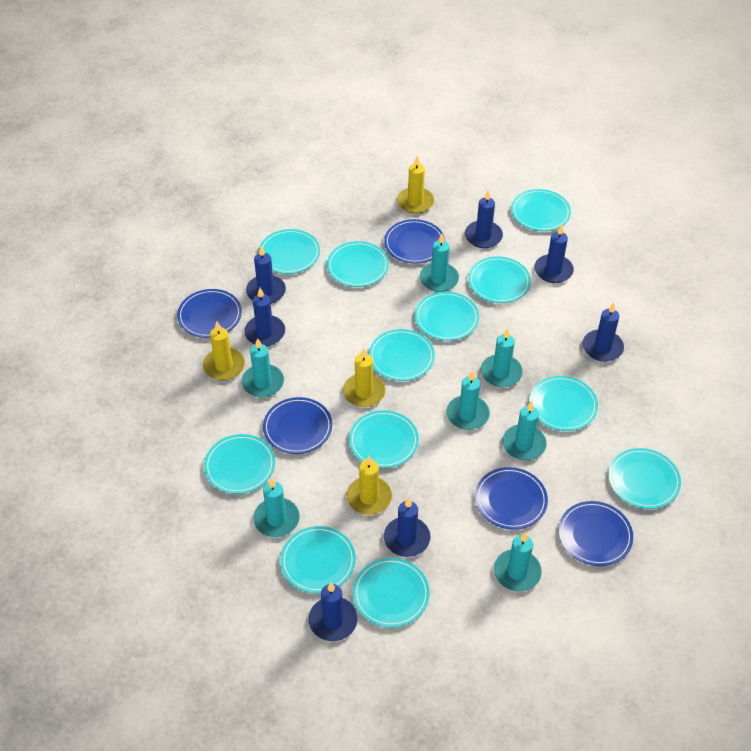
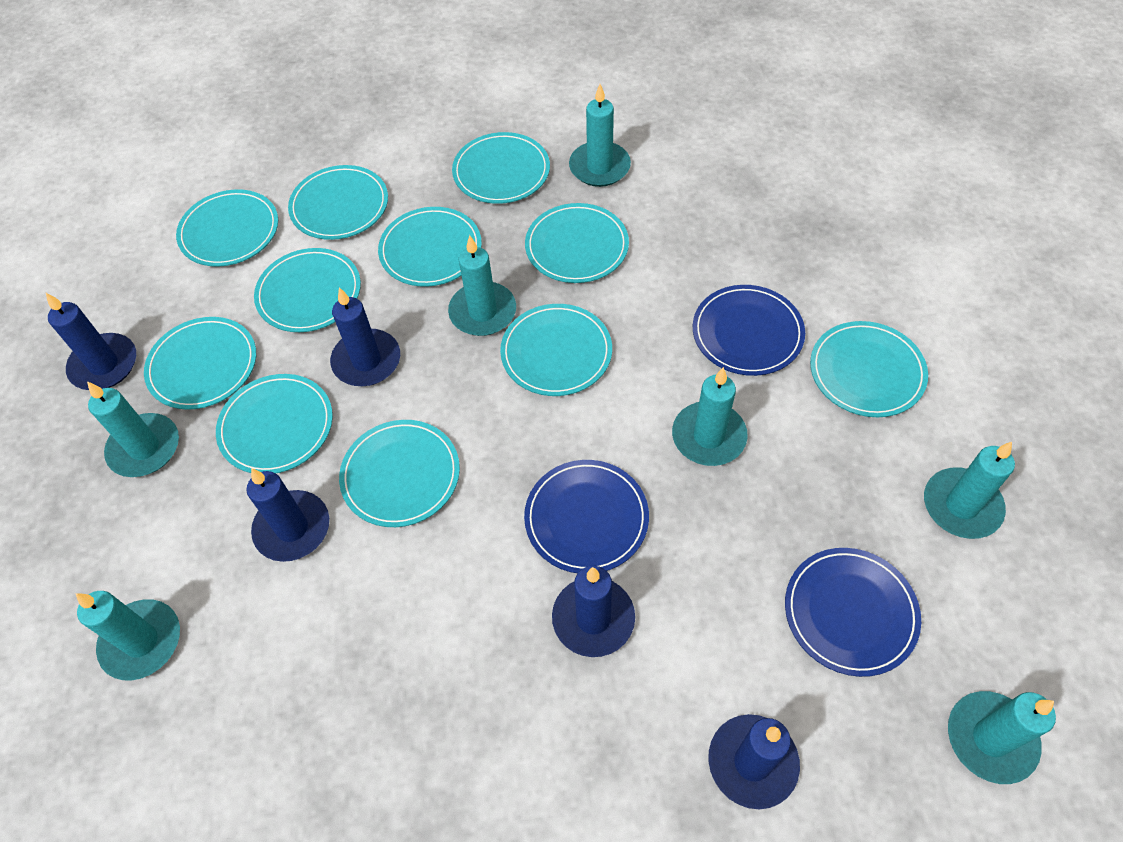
blue candle: [244,288,285,346] [246,246,286,304] [309,582,358,641] [384,498,431,557] [465,190,503,248] [534,224,574,283] [583,302,624,362] = 7 -> [46,293,136,390] [247,468,329,562] [330,287,400,386] [552,566,635,657] [708,714,800,809] = 5
blue plate: [177,289,242,338] [263,397,332,454] [384,219,445,264] [475,467,548,530] [559,501,633,566] = 5 -> [524,460,649,573] [693,285,805,376] [785,548,921,677] = 3
turquoise plate: [204,434,275,494] [259,229,320,274] [280,526,356,593] [327,241,389,287] [349,410,419,468] [353,558,430,628] [369,329,435,381] [415,292,479,341] [468,257,531,303] [511,189,571,231] [529,376,598,431] [608,448,681,509] = 12 -> [144,317,256,410] [176,189,278,267] [216,374,333,473] [254,248,361,332] [288,165,388,240] [339,420,460,527] [378,207,482,287] [452,132,550,204] [500,304,612,396] [525,203,629,283] [810,321,928,417] = 11
yellow candle: [203,322,245,381] [343,348,386,407] [346,456,392,515] [397,155,434,214] = 4 -> none = 0

